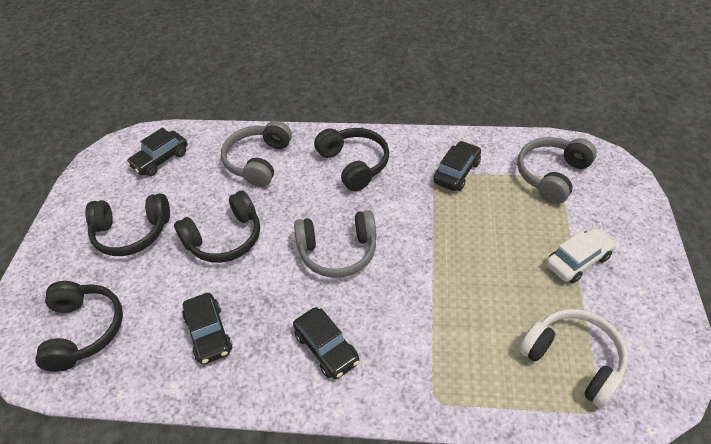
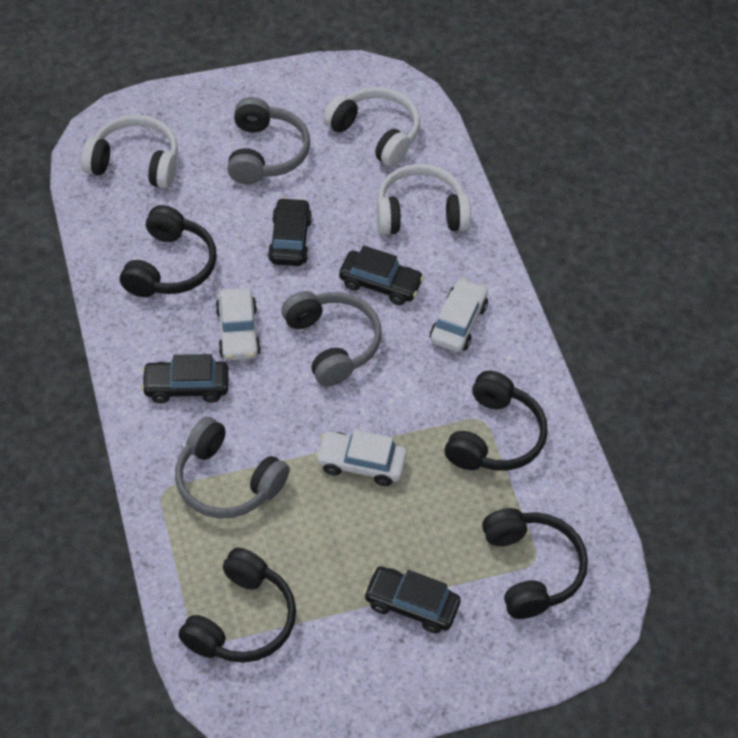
white car: [546,228,615,283] = 1 -> [215,288,261,361] [315,430,407,486] [430,278,488,352] = 3
white headphones: [519,309,628,408] = 1 -> [81,115,178,189] [323,87,420,167] [377,164,471,235] = 3

